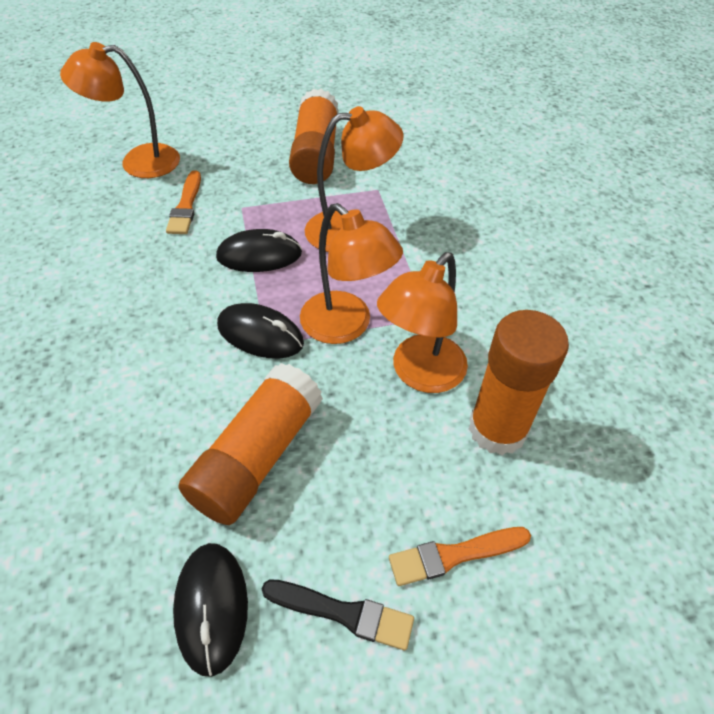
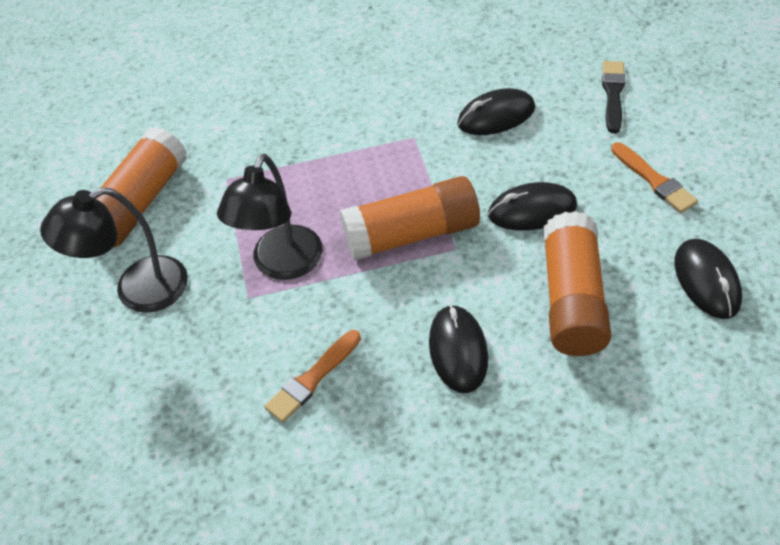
black lamp: none = 0 -> [40,187,188,313] [217,154,323,280] = 2
black mouse: [173,543,248,677] [216,229,302,272] [217,303,304,359] = 3 -> [429,304,488,393] [457,88,535,135] [488,182,577,230] [675,239,742,319] = 4
orange lamp: [60,42,180,178] [300,203,403,344] [305,106,404,252] [377,252,468,393] = 4 -> none = 0

